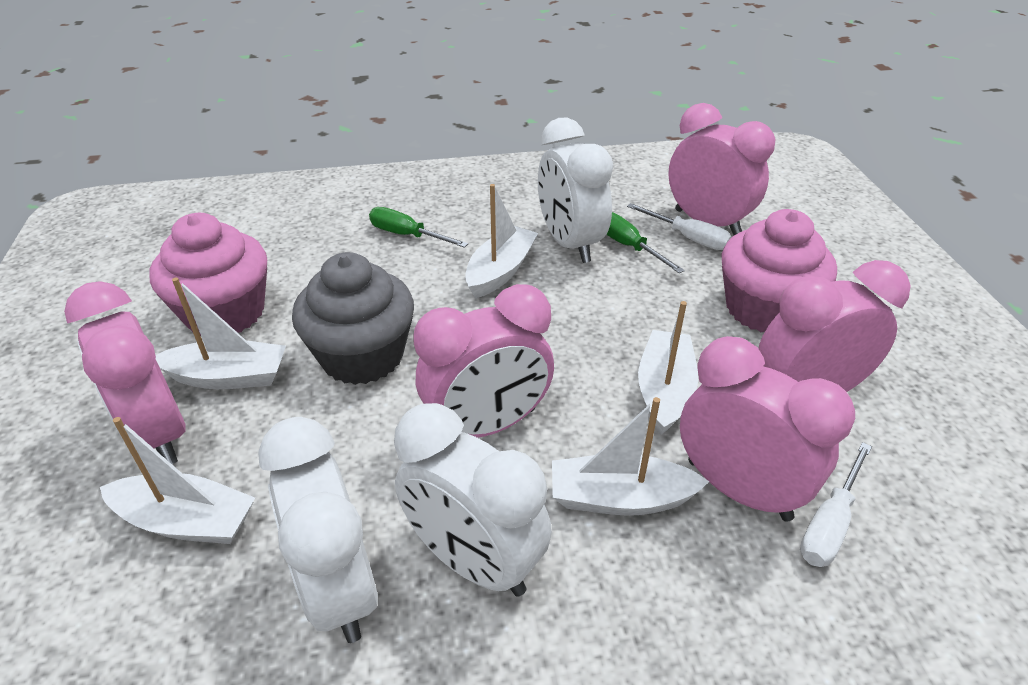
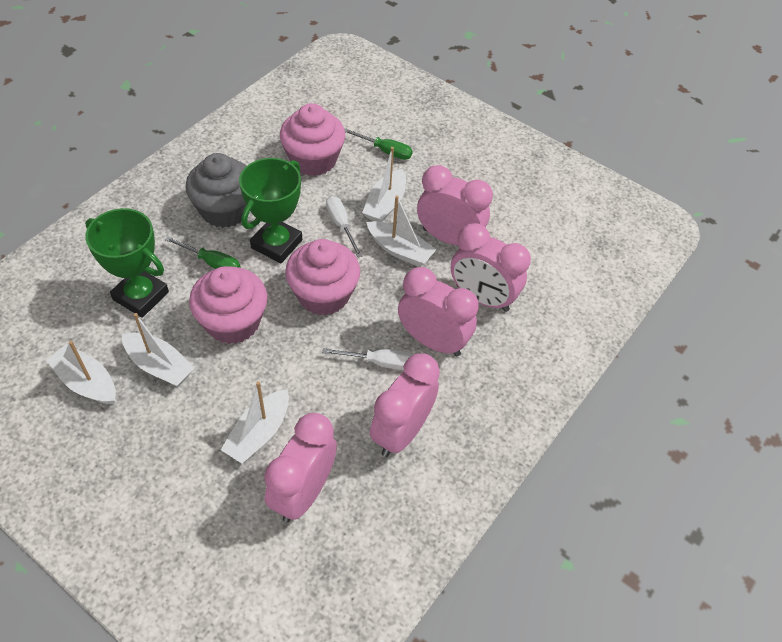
green trophy: none = 0 -> [85,208,169,318] [239,158,302,263] = 2
pink cupcake: [149,213,267,336] [722,209,837,332] = 2 -> [189,266,267,344] [280,103,345,176] [285,239,360,315] = 3
white clock: [258,417,378,643] [394,403,552,597] [538,118,613,263] = 3 -> none = 0

